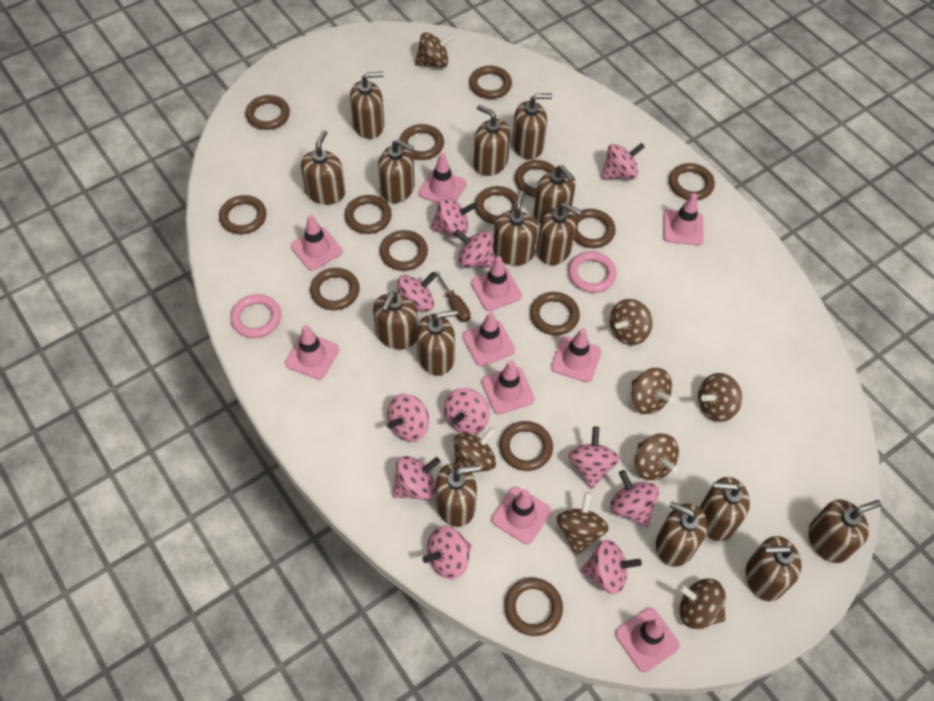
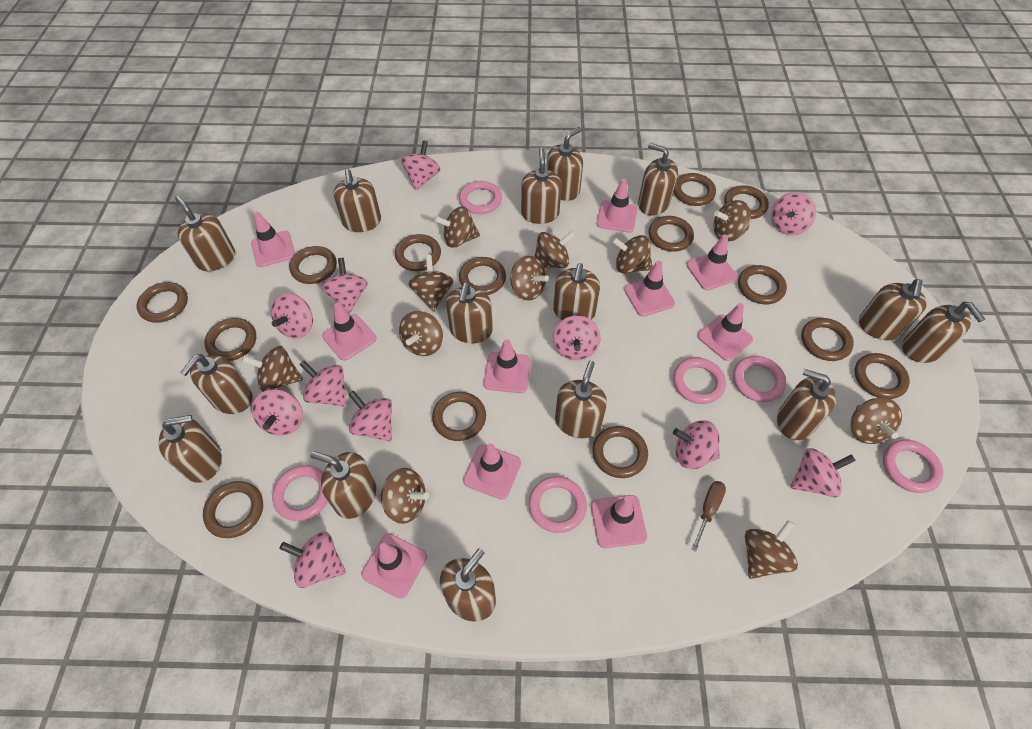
brown spinning top: [415,33,454,67] [454,427,496,473] [557,492,609,556] [610,299,653,345] [632,368,674,414] [635,433,679,480] [678,579,726,629] [698,373,742,422] = 8 -> [242,346,303,392] [380,468,429,524] [399,311,443,356] [409,255,454,312] [434,206,480,248] [510,255,549,301] [534,231,575,268] [612,235,653,274] [713,200,751,241] [745,520,798,579] [850,397,902,444] = 11
pink ring: [230,294,281,338] [568,251,617,293] = 2 -> [272,465,328,521] [459,181,502,214] [528,476,587,533] [673,357,726,404] [733,356,786,402] [883,440,943,493] = 6

